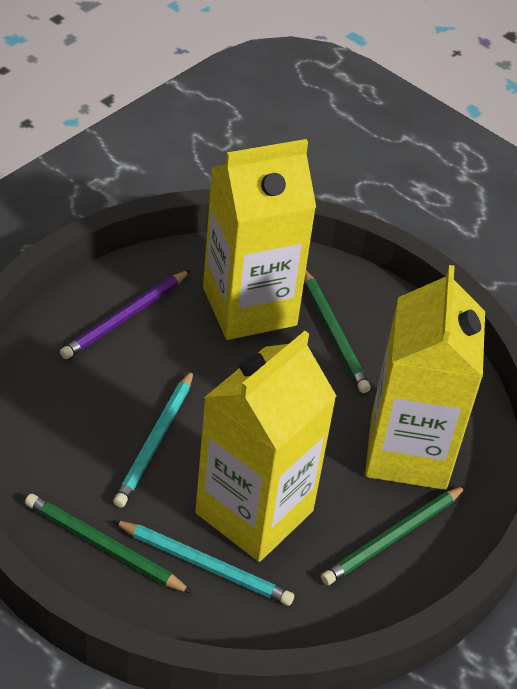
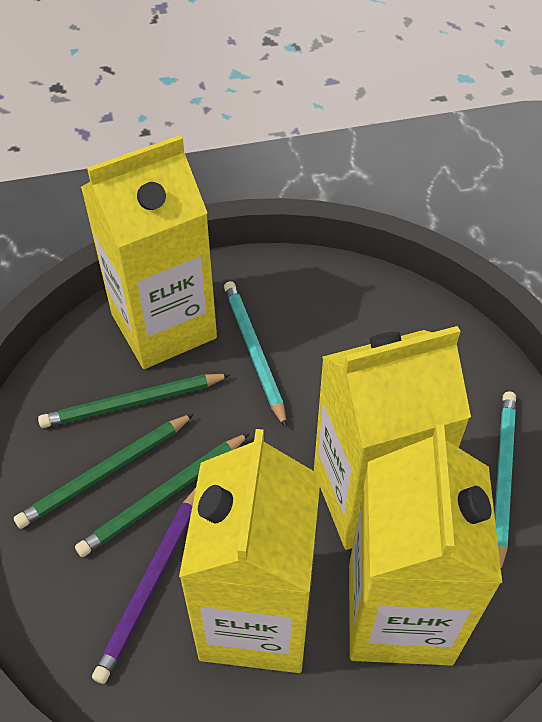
yellow carton: [195,331,337,562] [203,139,316,340] [365,265,485,490] = 3 -> [81,135,217,369] [179,429,321,673] [314,326,471,550] [349,424,502,666] = 4

